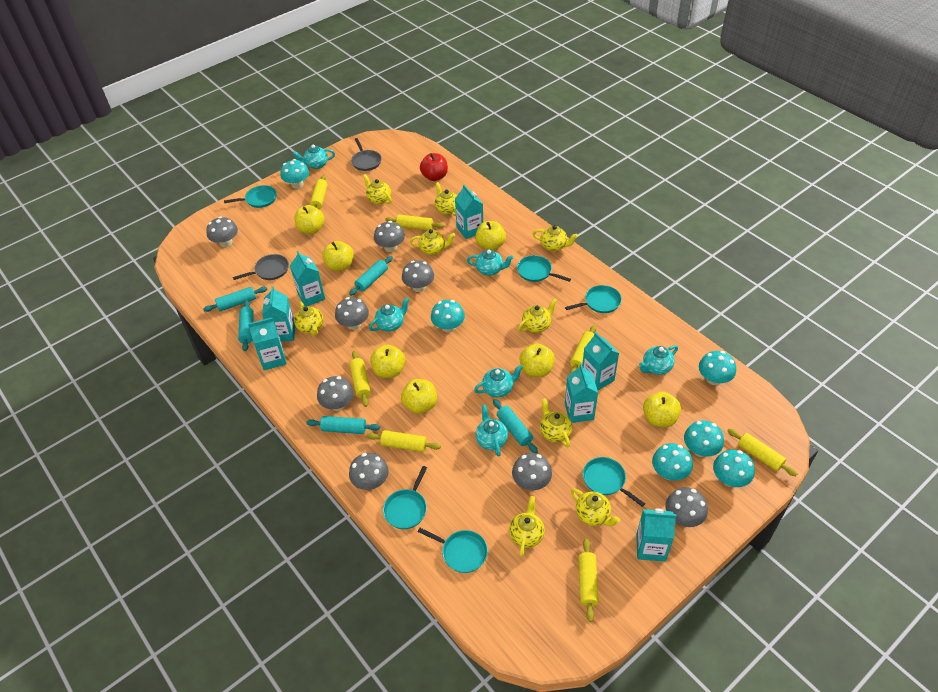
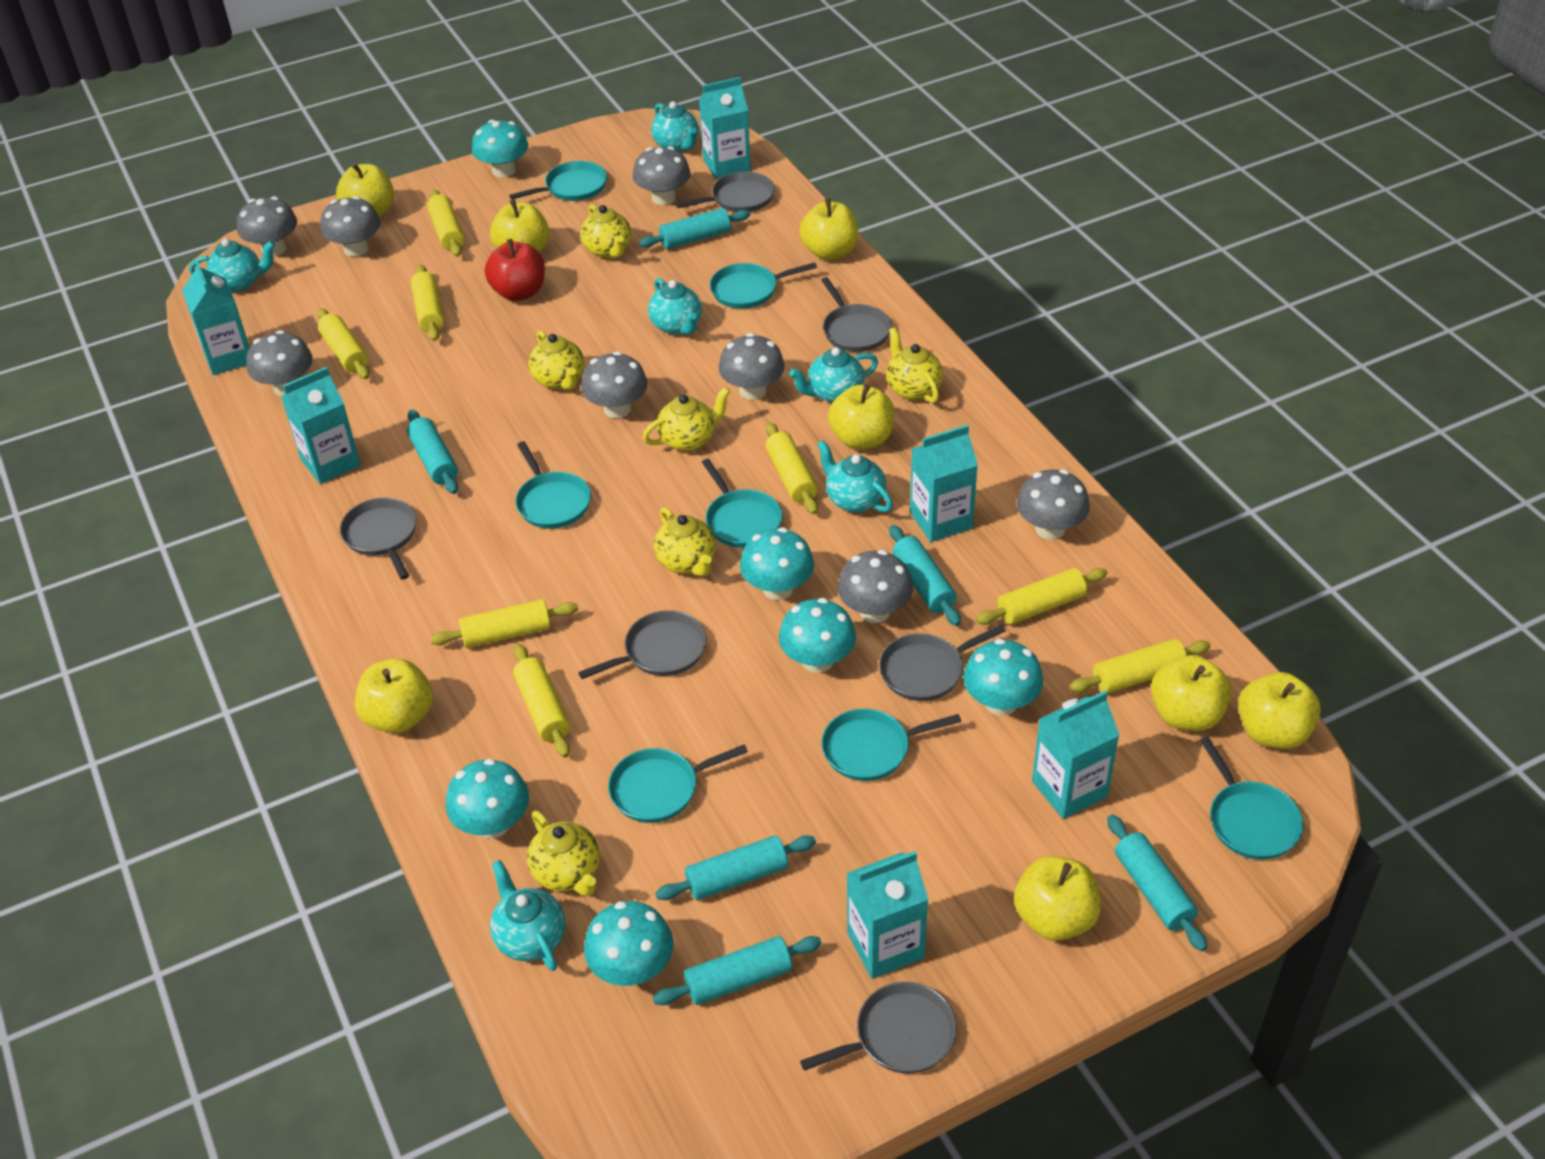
grey pan: [233,254,289,280] [351,138,382,171] = 2 -> [340,498,417,580] [578,610,707,679] [676,172,775,212] [800,982,957,1074] [821,277,892,352] [879,625,1006,701] = 6
turquoise carton: [248,318,287,370] [262,286,295,342] [290,251,325,306] [455,184,483,239] [565,364,598,423] [582,332,619,390] [636,508,677,562] = 7 -> [182,260,250,375] [281,367,361,484] [699,77,751,179] [847,851,929,979] [910,425,978,542] [1032,690,1120,819] = 6
turquoise pan: [224,185,277,208] [383,466,427,529] [418,528,488,573] [517,255,571,282] [565,285,622,313] [583,457,645,507] = 6 -> [509,161,607,201] [515,441,591,529] [608,745,748,823] [702,459,783,548] [710,262,817,309] [821,709,961,781] [1200,737,1303,860] = 7
turquoise rolling pin: [203,287,267,312] [238,300,254,351] [307,416,380,434] [349,256,393,296] [493,399,538,453] = 5 -> [407,409,458,494] [639,208,750,249] [653,936,822,1005] [656,835,816,900] [889,525,961,626] [1107,815,1207,951] = 6
yellow apple: [295,205,325,234] [322,241,354,271] [370,345,405,378] [401,379,437,414] [475,221,506,250] [519,343,555,377] [643,392,681,427] = 7 -> [336,163,394,217] [355,658,433,733] [490,199,549,253] [799,198,859,260] [828,384,895,450] [1014,856,1101,941] [1151,655,1231,731] [1238,672,1321,749] = 8
yellow rolling pin: [310,175,328,209] [350,351,371,407] [367,430,441,452] [385,215,444,230] [570,325,596,374] [578,539,599,622] [727,428,797,476] = 7 -> [317,308,370,379] [411,265,444,341] [427,189,465,257] [430,599,579,648] [513,644,570,758] [766,422,818,514] [976,568,1107,625] [1069,639,1211,693] = 8
yellow teapot: [294,302,323,335] [363,174,392,204] [410,229,455,255] [435,182,457,216] [509,496,545,557] [518,298,557,333] [533,225,578,251] [540,398,572,447] [571,488,620,526] = 9 -> [527,811,600,896] [529,330,584,390] [580,204,632,258] [643,387,731,451] [654,507,716,577] [886,327,943,403] = 6

